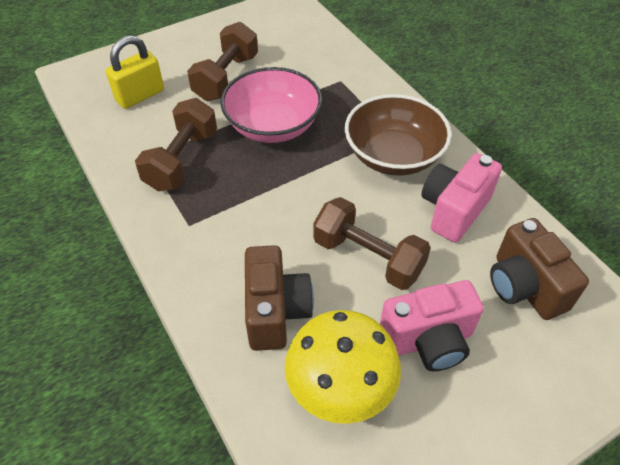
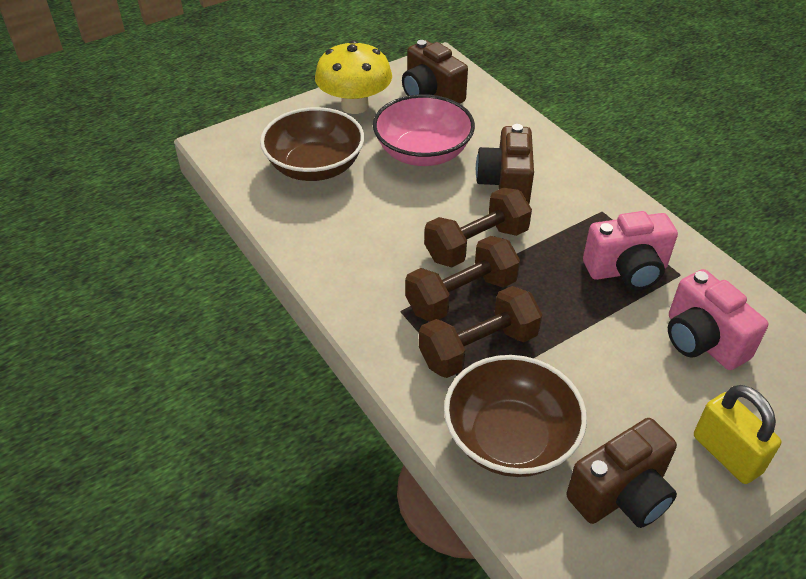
brown bowl: [345,94,452,176] = 1 -> [260,107,364,181] [444,355,587,477] = 2
brown camera: [245,245,314,351] [490,218,589,320] = 2 -> [402,40,468,104] [476,124,534,203] [566,418,677,528] = 3

